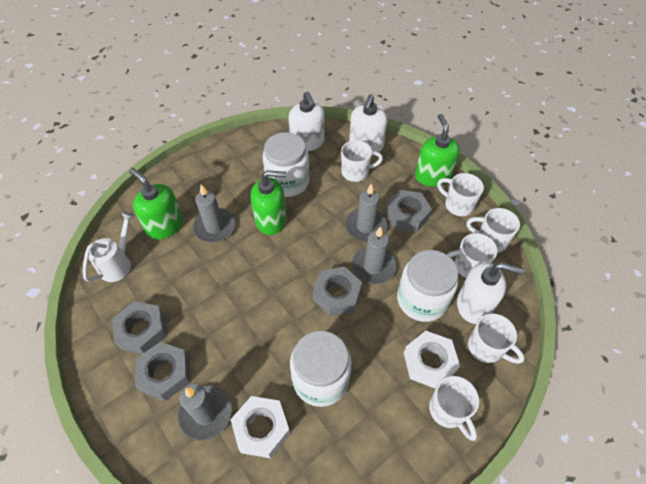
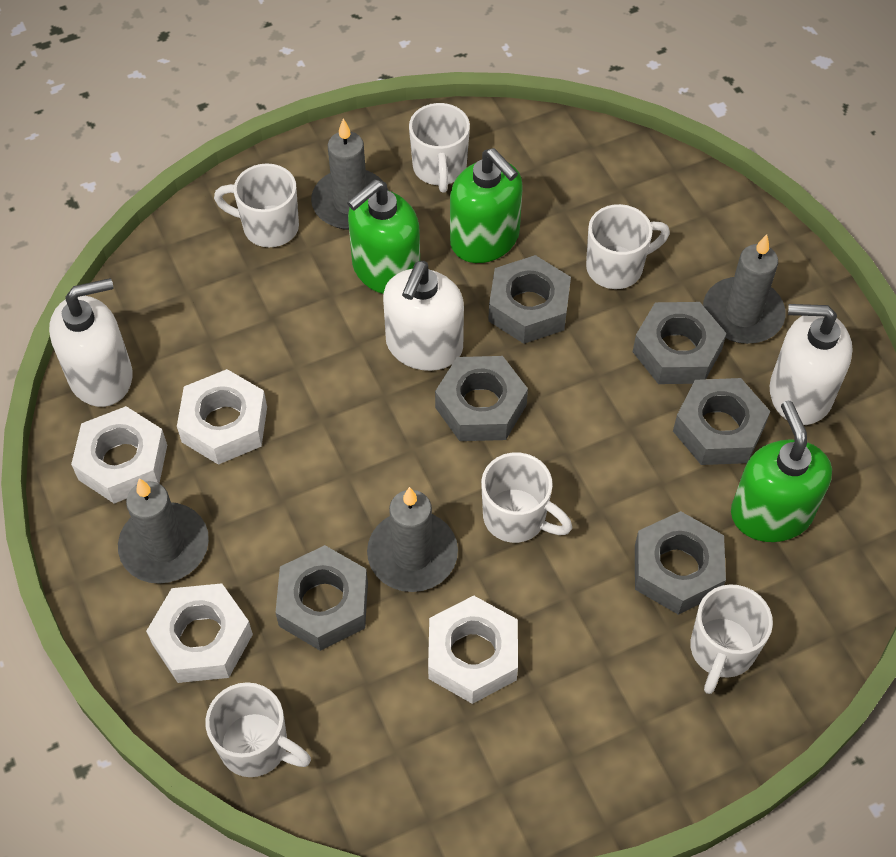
grey nut: [112,301,167,354] [135,342,190,401] [313,266,362,316] [385,190,432,232] = 4 -> [275,545,368,651] [435,356,528,441] [488,255,571,344] [633,302,727,384] [635,511,726,615] [673,378,770,465] = 6
white jar: [263,132,310,197] [290,331,352,407] [397,250,458,322] = 3 -> none = 0
white nut: [231,396,290,458] [404,331,460,389] = 2 -> [71,406,167,503] [146,583,253,683] [177,369,267,465] [428,595,518,704] = 4
white watering can: [83,212,135,282] = 1 -> none = 0

